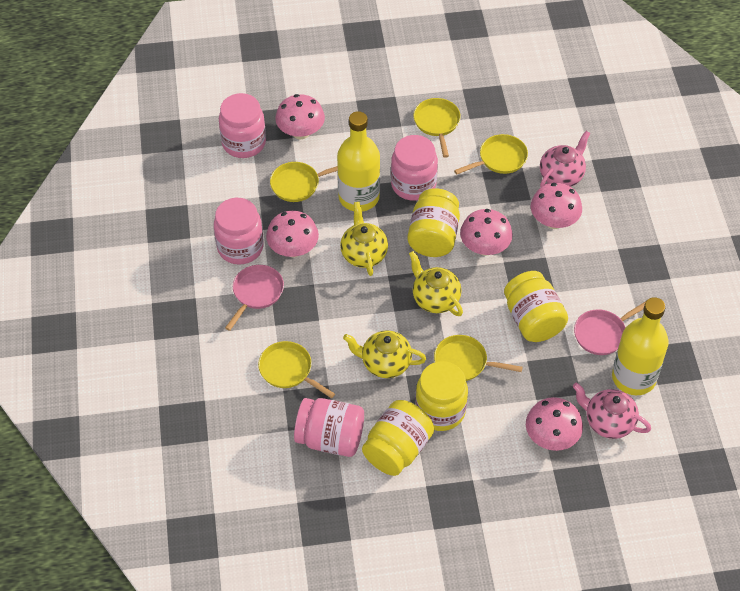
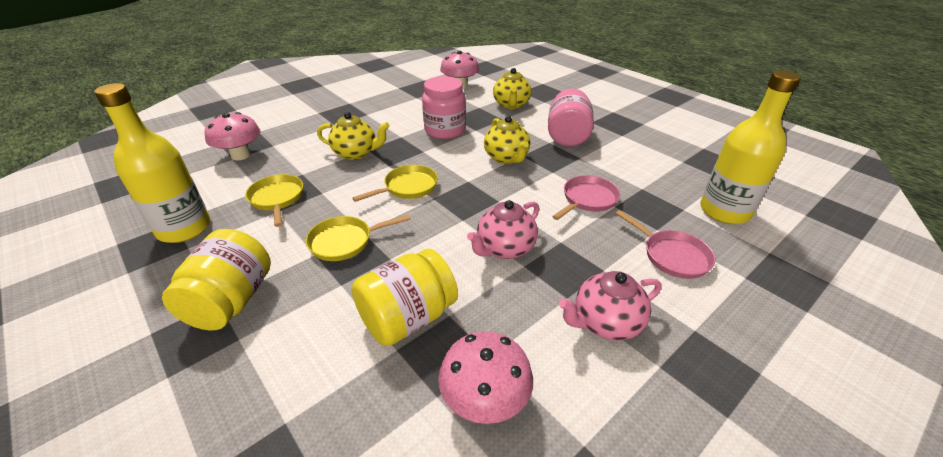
pink jar: [214,198,264,265] [219,93,266,158] [294,398,364,457] [391,135,438,201] = 4 -> [422,76,466,139] [548,89,594,147] = 2
pink mushroom: [266,211,319,257] [275,94,325,139] [460,209,513,256] [526,397,583,451] [531,183,582,229] = 5 -> [205,112,260,160] [438,331,533,424] [440,51,479,89] = 3
yellow jar: [362,400,434,476] [407,188,460,257] [415,361,468,431] [504,271,568,342] = 4 -> [162,229,271,331] [352,249,458,346] = 2
yellow pan: [258,341,335,398] [270,162,338,202] [413,98,461,158] [434,335,523,381] [454,134,528,174] = 5 -> [245,174,303,227] [306,214,411,261] [352,165,438,202] = 3

